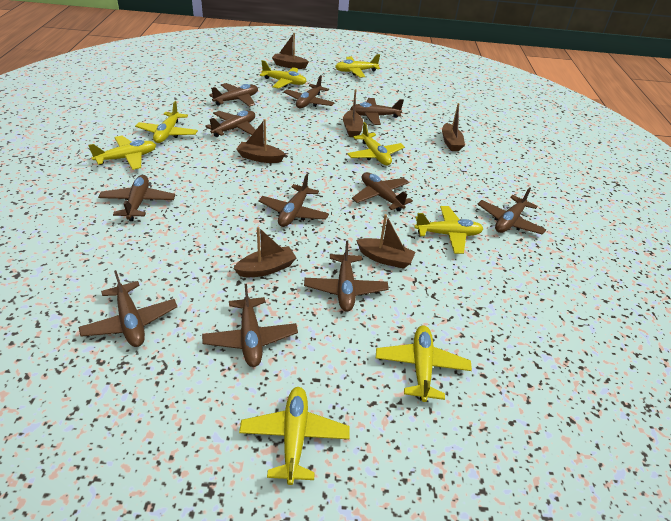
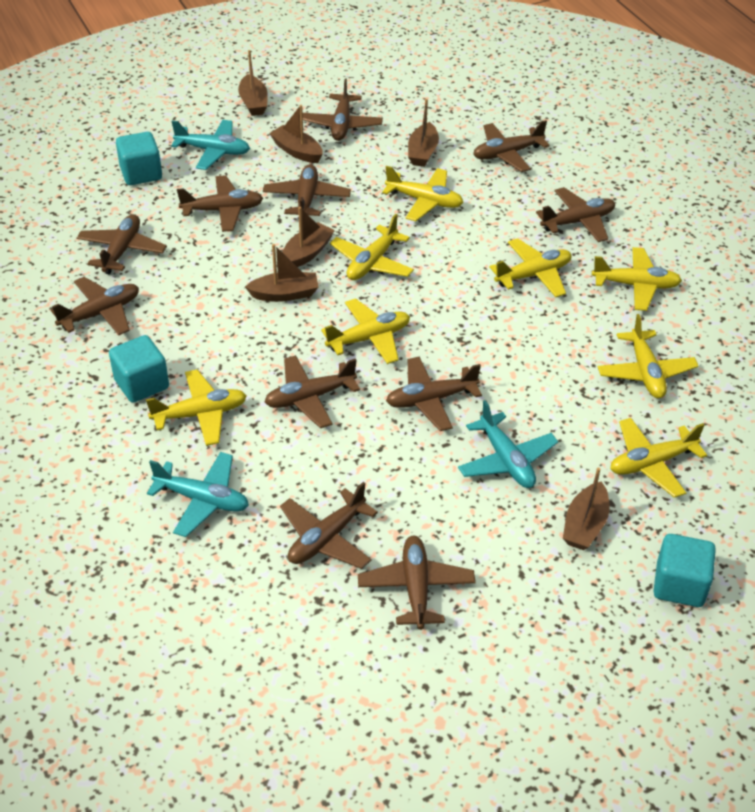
turquoise cube: none = 0 -> [109,335,169,403] [116,132,162,185] [654,534,716,607] = 3
turquoise plane: none = 0 -> [147,452,249,537] [171,120,250,170] [458,400,558,488] = 3

